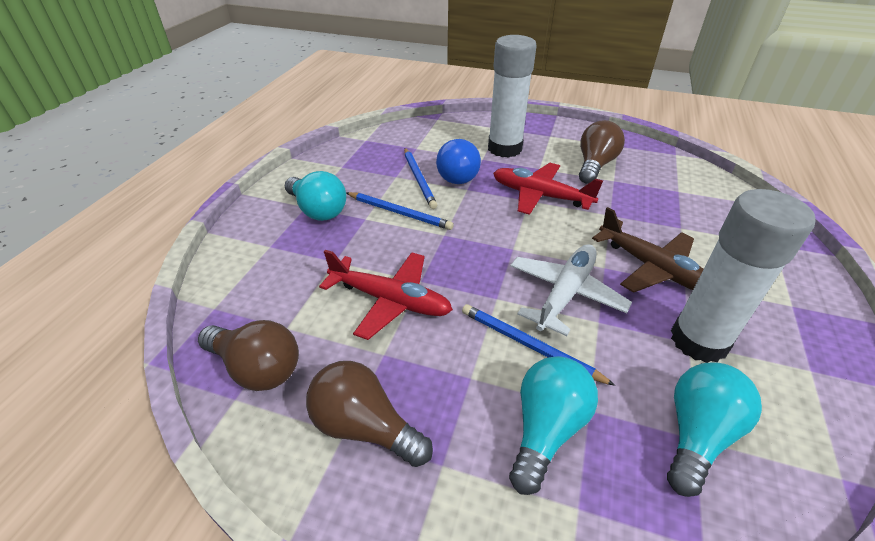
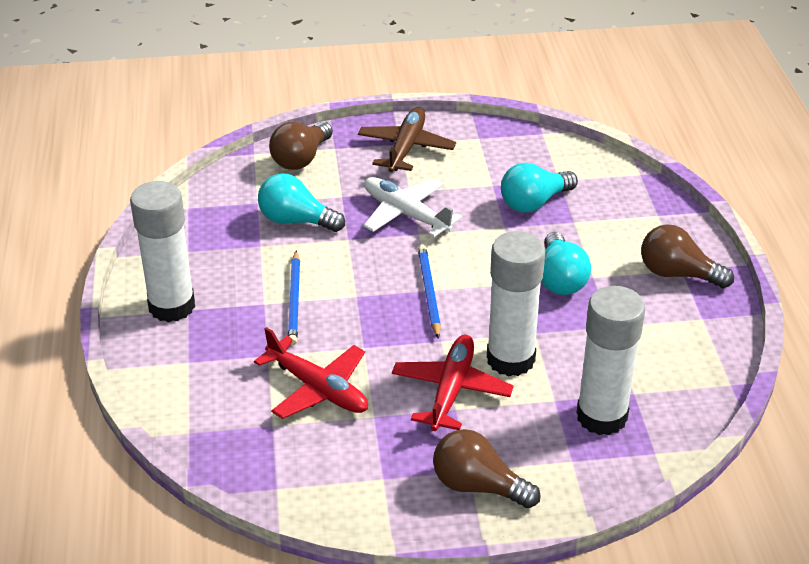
blue light bulb: [436,139,481,184] = 1 -> none = 0
blue pencil: [346,192,454,230] [404,148,437,209] [462,304,615,386] = 3 -> [288,250,300,345] [418,245,441,339] = 2
white glue stick: [488,35,537,158] [671,189,816,363] = 2 -> [130,181,195,322] [487,231,546,376] [577,286,645,435] = 3

